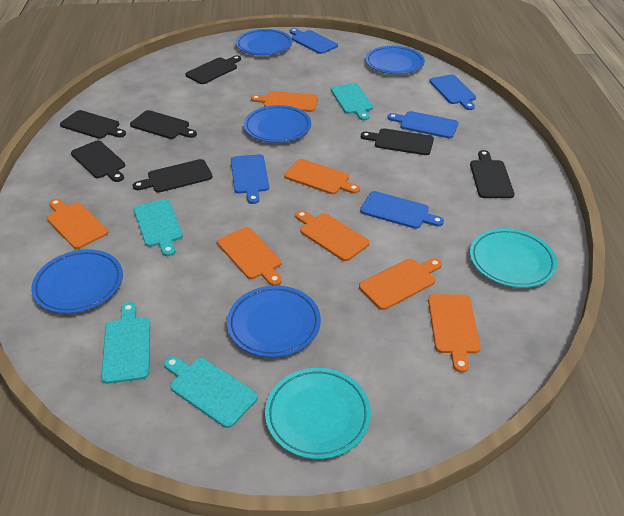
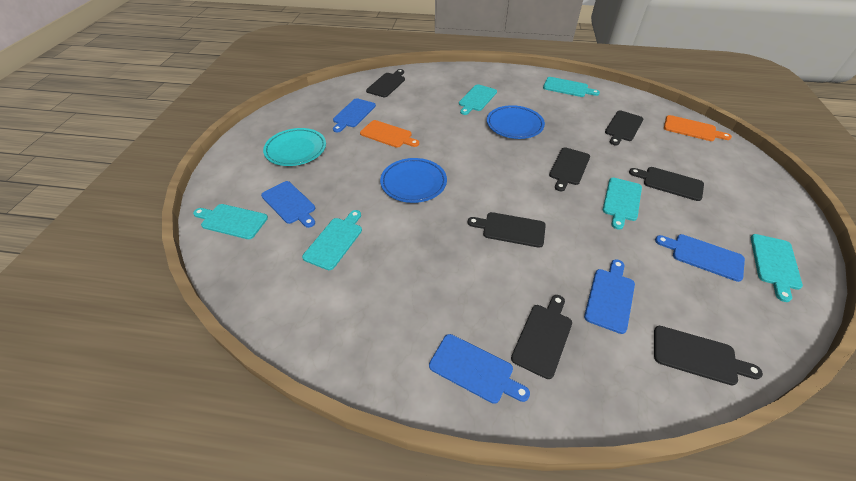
blue plate: [31,250,123,314] [227,285,321,357] [236,29,292,56] [244,105,311,143] [366,46,425,75] = 5 -> [380,158,447,203] [487,105,545,139] = 2
orange cutting board: [47,199,108,249] [217,227,282,286] [251,91,318,112] [284,159,360,194] [295,210,370,261] [359,258,442,310] [428,294,481,373] = 7 -> [360,120,419,148] [664,115,732,141] = 2
turquoise cutting board: [101,302,150,384] [134,199,183,256] [164,356,258,428] [331,83,373,120] = 4 -> [193,204,268,239] [302,210,362,270] [459,84,497,115] [543,77,600,97] [603,178,642,230] [751,234,803,302] = 6
turquoise plate: [265,368,371,459] [470,228,557,288] = 2 -> [263,128,326,166] = 1

